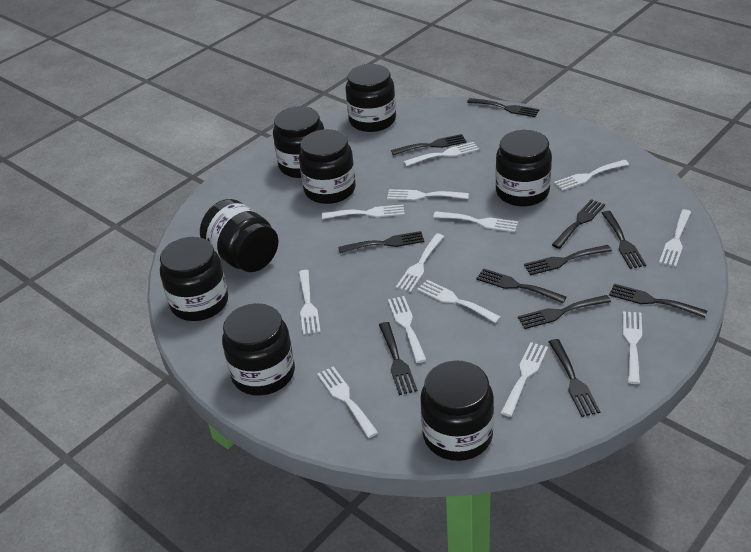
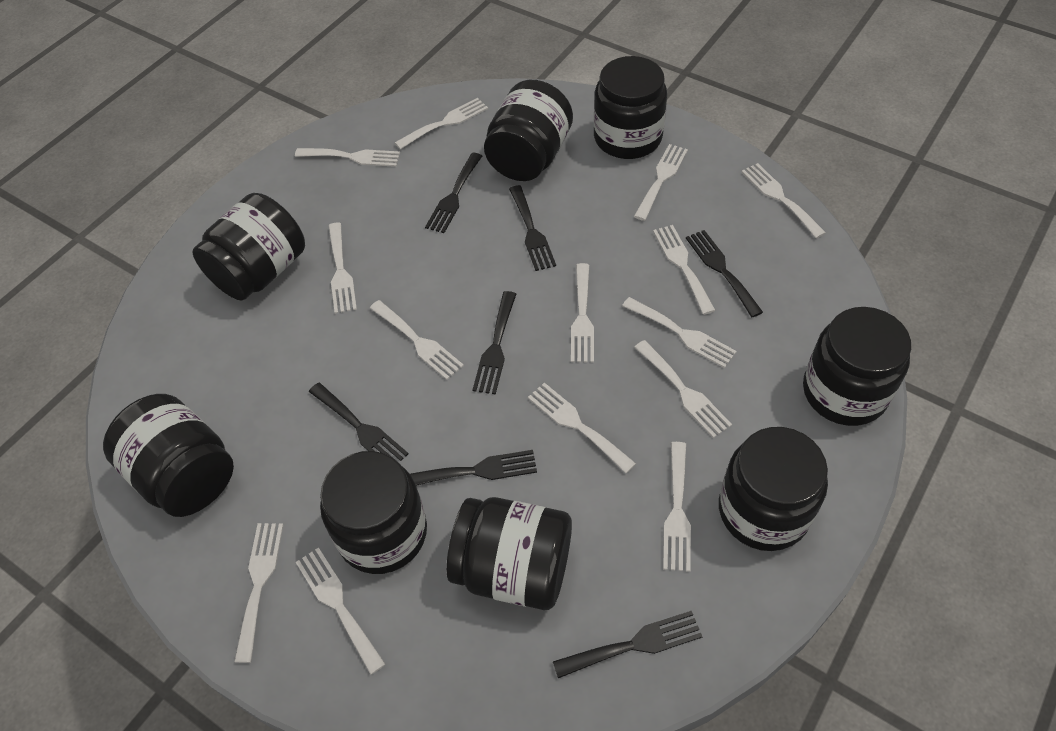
black fork: [338,231,425,253] [379,322,418,395] [391,134,467,155] [467,98,539,117] [476,268,566,303] [518,295,611,329] [524,245,612,275] [549,339,601,417] [552,199,605,249] [602,211,646,269] [609,284,707,318] = 11 -> [309,383,408,461] [410,450,537,486] [425,153,482,233] [473,291,516,395] [509,185,556,271] [553,611,702,678] [686,230,763,317] = 7
white fork: [299,270,320,335] [317,366,378,438] [322,205,405,219] [387,189,469,200] [388,296,427,363] [396,233,444,292] [403,142,479,166] [417,280,501,323] [433,211,518,232] [501,342,548,417] [554,160,629,191] [623,311,642,384] [659,209,691,267] = 13 -> [234,523,284,663] [295,148,400,167] [296,547,386,675] [328,223,357,314] [370,300,464,380] [395,98,488,149] [528,383,636,473] [571,263,594,362] [622,297,737,368] [634,144,688,221] [634,340,732,438] [653,225,716,315] [663,442,691,572] [741,163,826,238] = 14

